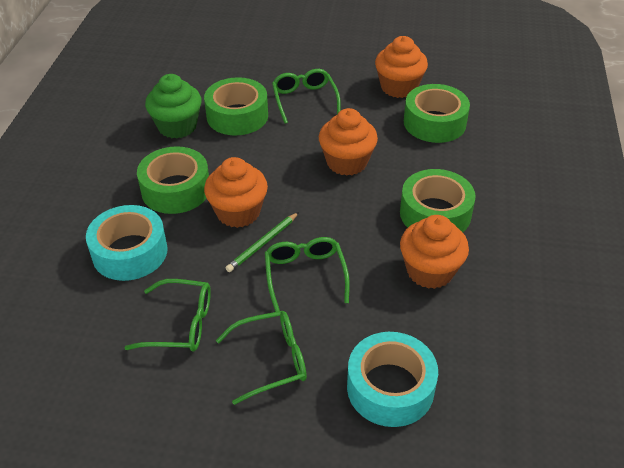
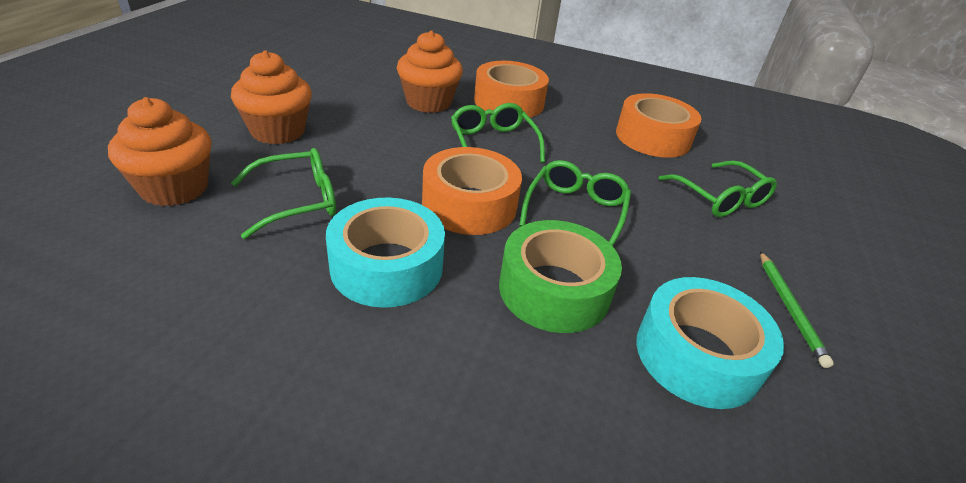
green cupcake: [145,74,202,139] = 1 -> none = 0
green tape: [137,146,209,214] [204,77,268,136] [400,169,476,232] [404,84,470,143] = 4 -> [499,220,622,333] = 1
orange cupcake: [204,157,268,228] [319,108,378,176] [375,36,428,98] [400,215,469,289] = 4 -> [108,97,211,206] [231,51,312,144] [397,31,463,113] = 3
orange tape: none = 0 -> [422,147,522,235] [474,61,549,119] [616,93,701,158] = 3

